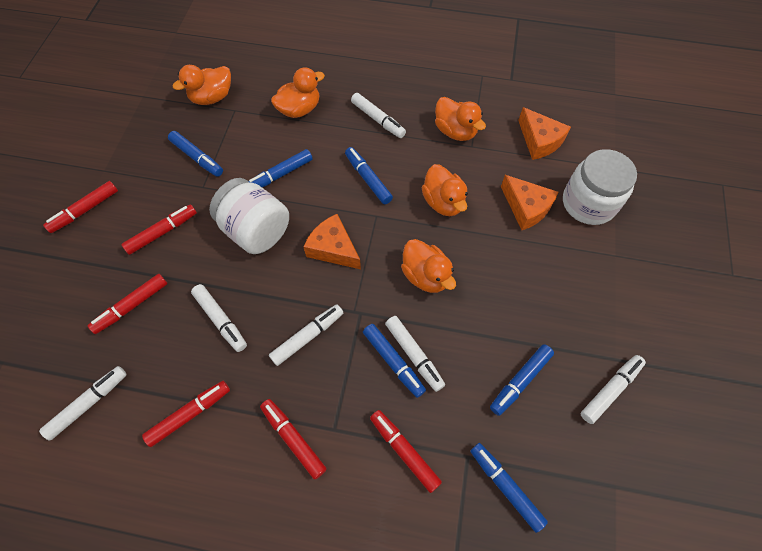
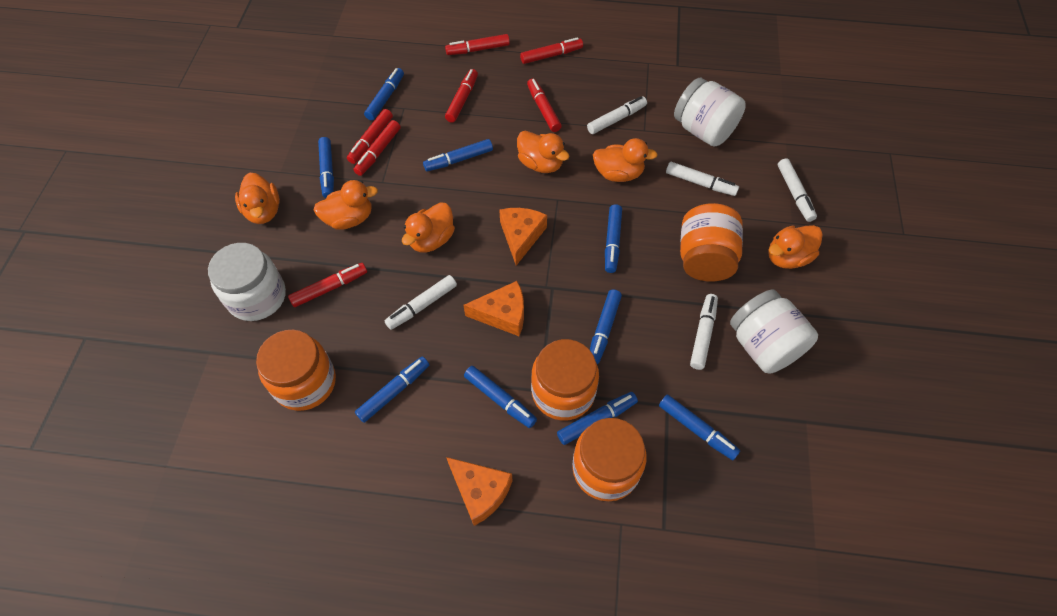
blue marker: [168,131,223,177] [248,149,313,187] [345,147,393,204] [363,324,426,398] [470,443,548,533] [490,344,554,416] = 6 -> [318,137,334,198] [355,357,429,423] [364,68,404,120] [423,139,493,171] [464,366,537,428] [557,392,638,445] [590,289,622,364] [605,204,622,273] [659,395,740,460] = 9
orange duck: [173,65,231,105] [271,67,325,118] [401,239,456,293] [421,164,468,216] [435,97,486,141] = 5 -> [235,172,280,224] [313,180,378,230] [402,202,455,252] [517,131,570,173] [593,138,658,182] [768,225,823,269] = 6
orange jar: none = 0 -> [256,330,336,411] [531,339,599,421] [572,418,647,501] [680,203,743,282] = 4
red marker: [43,181,118,233] [88,274,167,334] [121,204,197,255] [142,381,230,447] [260,399,327,480] [370,410,442,493] = 6 -> [288,263,367,307] [347,109,393,164] [353,120,401,176] [445,34,510,55] [445,69,478,123] [520,37,583,64] [527,79,562,132] = 7
white jar: [209,178,289,254] [563,149,637,225] = 2 -> [208,243,286,321] [674,78,746,146] [730,289,818,374] = 3
white marker: [39,366,127,440] [191,284,247,352] [269,304,343,366] [351,93,406,138] [385,316,445,392] [581,355,646,424] = 6 -> [385,275,457,330] [587,96,647,134] [666,162,739,196] [690,294,718,370] [778,158,817,222] = 5

